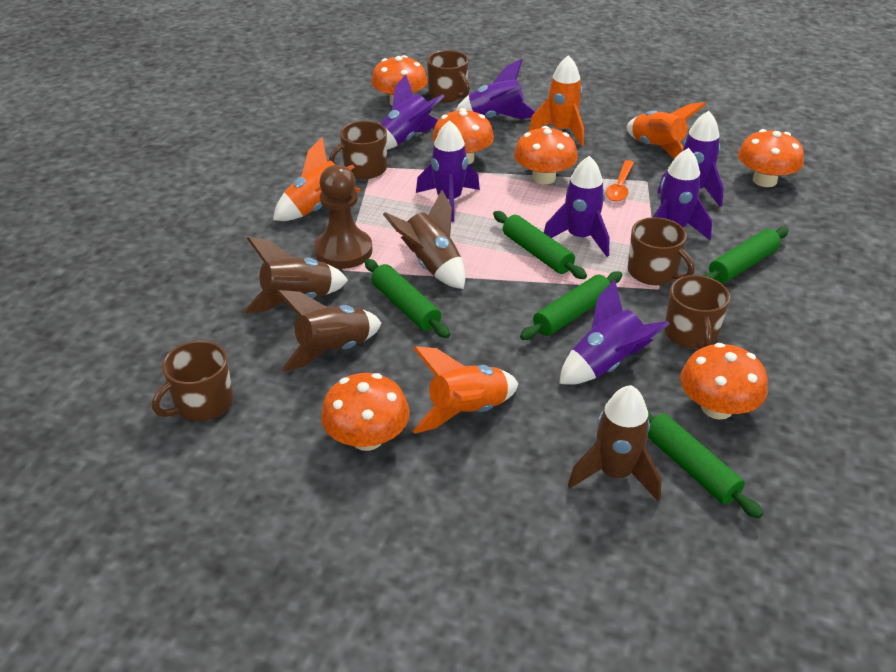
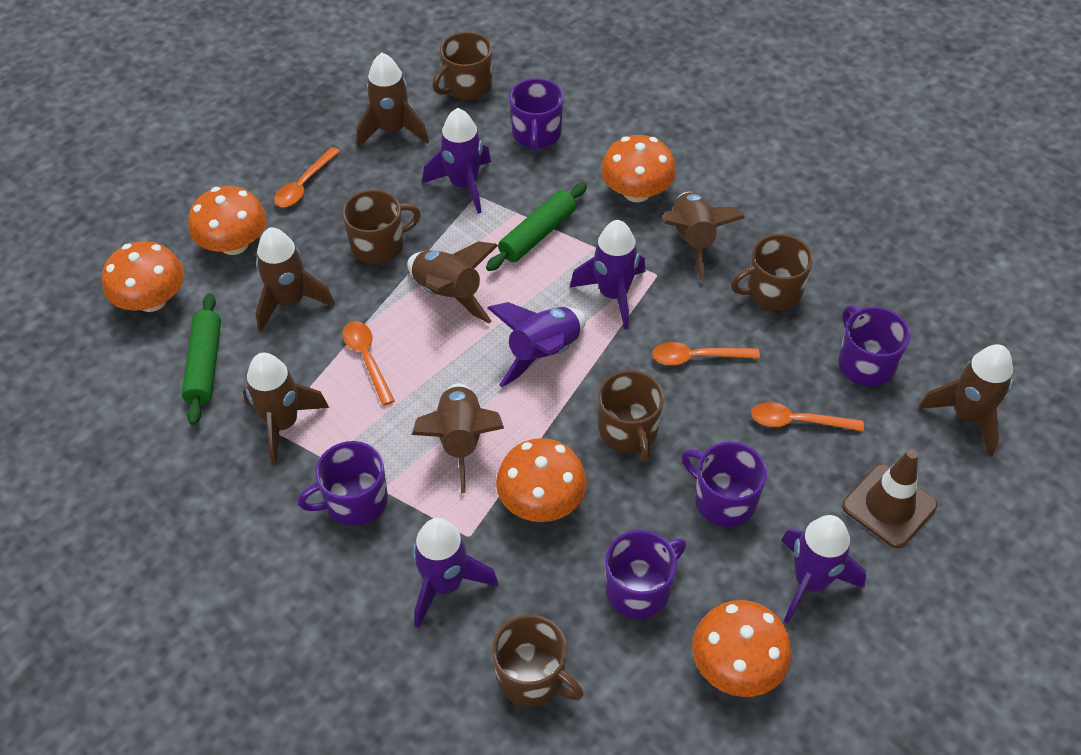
brown pawn: [314,165,372,269] = 1 -> none = 0
brown rocket: [244,237,348,313] [277,290,382,372] [383,190,465,289] [568,385,661,501] = 4 -> [243,353,329,465] [256,227,335,332] [357,53,429,148] [407,241,498,323] [412,383,504,493] [663,192,745,281] [919,344,1013,457] = 7
brown traffic cone: none = 0 -> [842,449,938,548] = 1
green rolling pin: [365,259,450,338] [493,211,587,279] [520,271,622,340] [647,409,763,519] [703,227,789,283] = 5 -> [182,293,221,425] [486,183,587,271] = 2
orange mushroom: [321,373,410,451] [371,55,428,106] [432,108,494,164] [514,126,578,184] [680,343,768,420] [738,129,804,187] = 6 -> [102,241,184,312] [188,186,267,255] [496,438,587,522] [601,135,676,202] [692,600,792,697] = 5
orange rocket: [273,137,361,221] [413,346,518,434] [529,55,584,146] [627,102,706,159] = 4 -> none = 0
orange spoon: [605,160,634,202] = 1 -> [274,147,340,207] [343,321,395,406] [652,342,760,365] [751,402,864,432] = 4
purple mug: none = 0 -> [298,441,388,526] [509,78,564,152] [605,530,686,619] [682,442,767,527] [838,305,910,387] = 5
purple rocket: [380,74,445,150] [416,120,480,222] [455,59,536,119] [544,156,610,257] [559,279,670,385] [653,148,712,240] [657,111,724,207] = 7 -> [412,518,498,628] [423,108,491,214] [488,302,586,387] [570,220,645,329] [781,515,866,623] = 5

